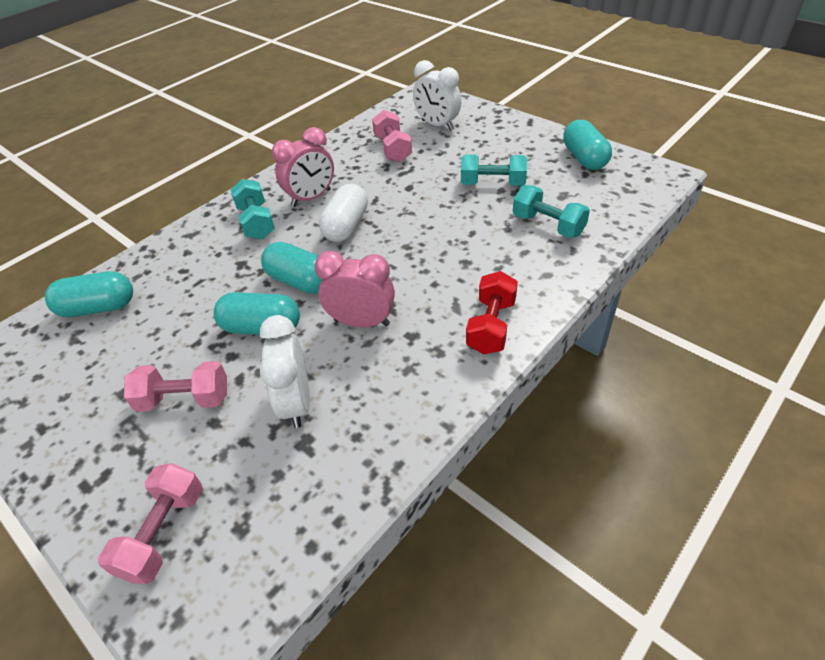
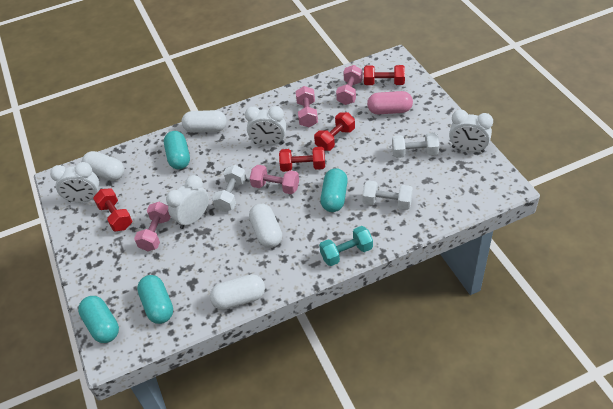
pink capsule: none = 0 -> [367,91,413,114] = 1
pink clock: [272,127,334,207] [315,251,395,327] = 2 -> none = 0
pink dumbbell: [98,463,203,584] [124,361,227,412] [372,110,412,162] = 3 -> [134,202,171,251] [250,165,299,194] [296,86,318,127] [336,65,363,105] = 4
red dumbbell: [466,271,518,354] = 1 -> [93,188,132,231] [279,147,325,172] [314,112,355,151] [364,65,405,85] = 4
turquoise dumbbell: [230,179,275,239] [461,154,527,186] [513,185,590,238] = 3 -> [319,226,373,266] = 1
white capsule: [319,184,368,242] = 1 -> [82,151,124,181] [182,110,227,133] [210,274,265,310] [249,204,282,248] = 4
white clock: [260,315,310,428] [413,60,462,130] = 2 -> [50,162,99,203] [166,175,209,229] [245,106,286,146] [449,109,493,152] = 4
white dumbbell: none = 0 -> [212,165,246,212] [362,180,413,210] [392,133,439,158] = 3

